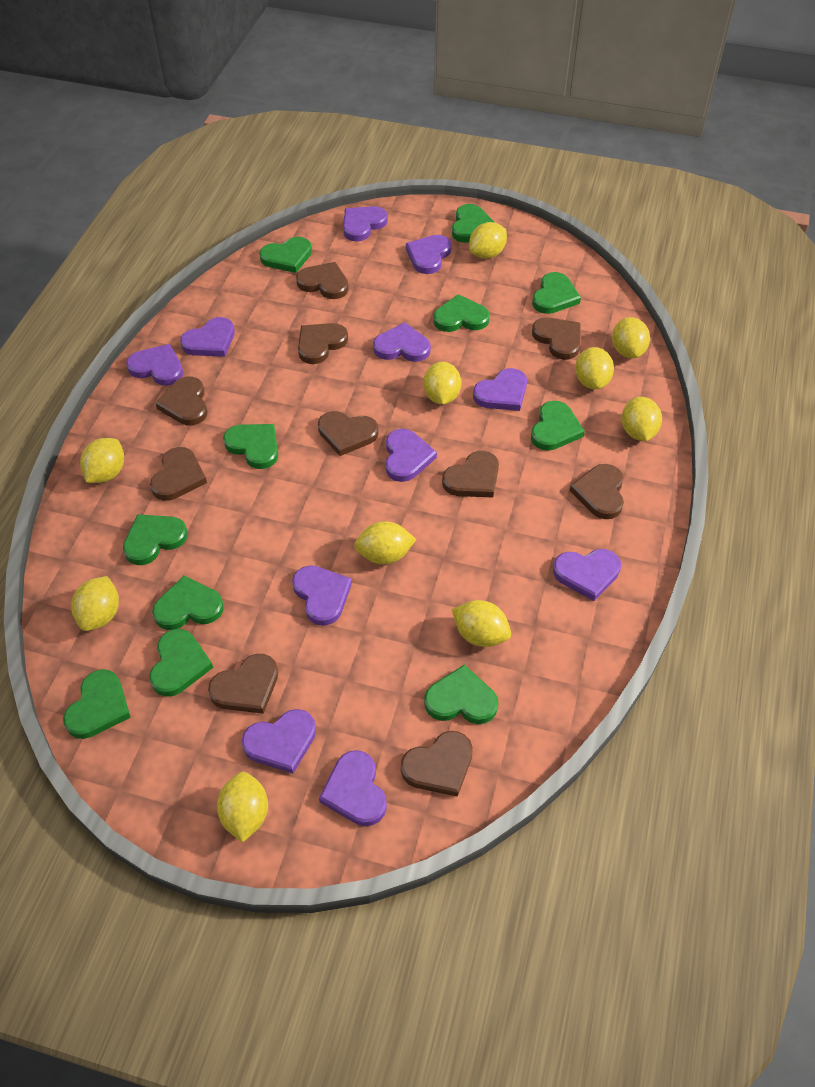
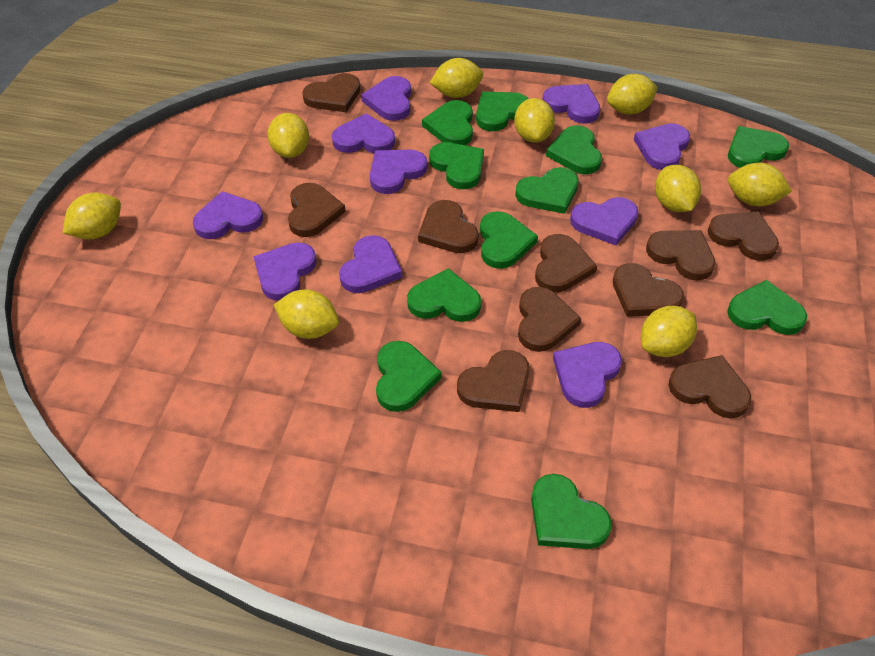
purple heart: [126,344,183,386] [180,317,235,357] [242,709,316,774] [292,565,352,626] [319,750,387,826] [343,206,388,241] [373,322,431,362] [385,429,437,482] [406,235,452,274] [473,368,527,411] [553,549,621,601] = 11 -> [193,191,263,239] [253,242,317,301] [332,113,395,153] [339,235,402,293] [361,76,411,121] [370,150,428,194] [542,84,600,123] [553,342,622,408] [570,197,639,245] [634,123,690,170] = 10
yellow lemon: [71,576,119,631] [80,438,124,483] [217,772,268,843] [354,521,417,564] [423,362,461,404] [452,600,511,647] [469,222,507,259] [575,347,614,390] [612,317,650,358] [621,397,662,441] = 10 -> [63,193,121,240] [267,113,309,158] [274,289,339,339] [430,58,483,98] [514,98,555,143] [607,74,658,114] [641,306,697,357] [655,165,701,212] [728,163,792,206] = 9

